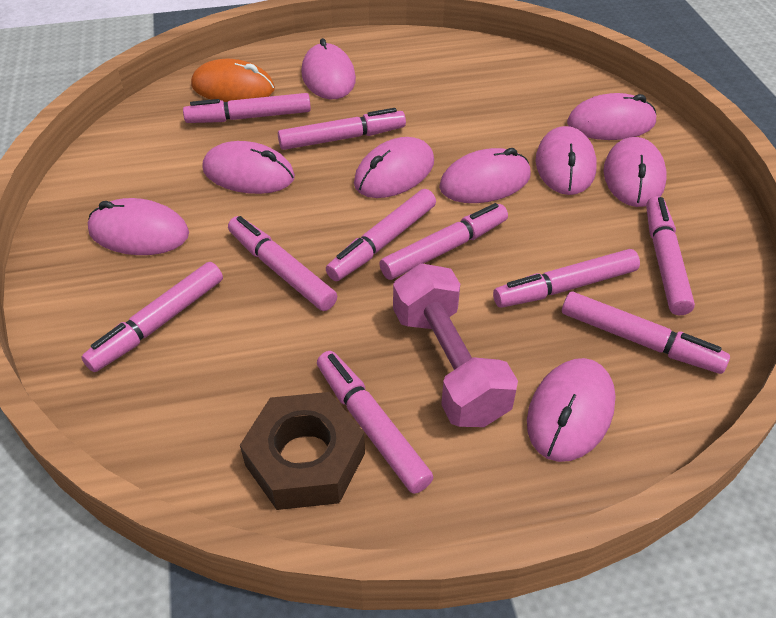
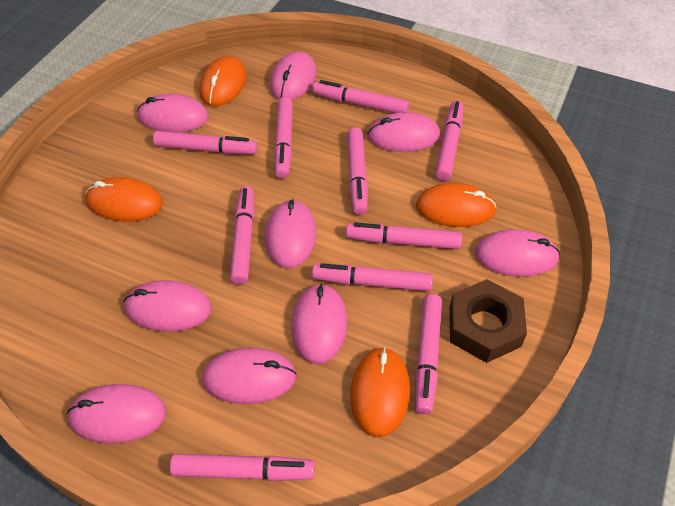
orange mouse: [191,59,275,102] = 1 -> [85,177,163,222] [199,56,247,106] [350,347,410,437] [416,183,496,227] = 4
pink dumbbell: [393,263,518,427] = 1 -> none = 0

